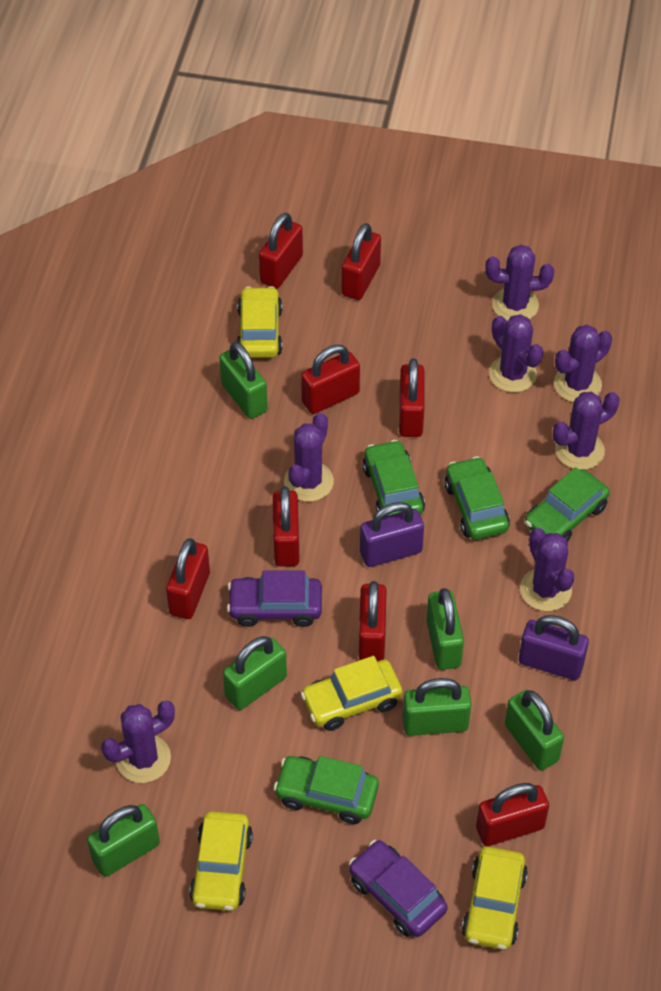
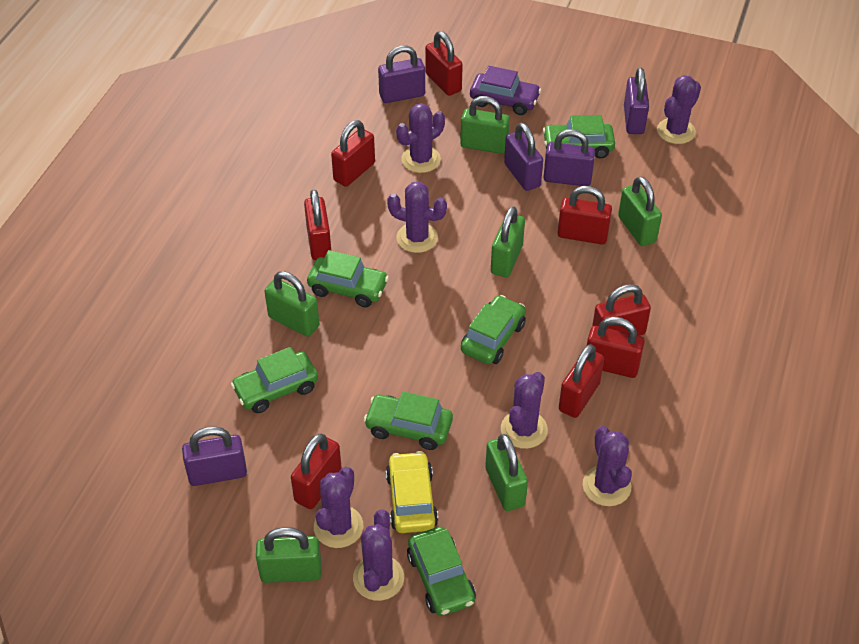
green car: [274,756,379,824] [362,440,425,516] [444,456,510,540] [525,467,610,542] = 4 -> [231,347,318,413] [307,250,389,307] [364,392,453,450] [407,527,476,616] [461,295,526,364] [543,115,615,158] = 6
purple car: [227,570,322,627] [349,840,448,937] = 2 -> [470,66,541,115] = 1
purple padlock: [360,502,424,567] [519,615,589,680] = 2 -> [182,426,247,486] [378,46,425,103] [504,123,543,191] [543,129,595,186] [624,68,649,134] = 5
yellow car: [189,811,253,911] [237,286,282,358] [300,656,403,731] [462,846,528,950] = 4 -> [386,451,438,533] = 1

